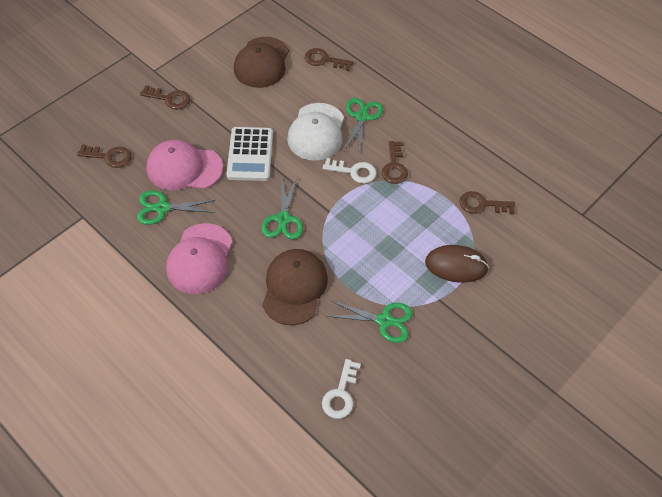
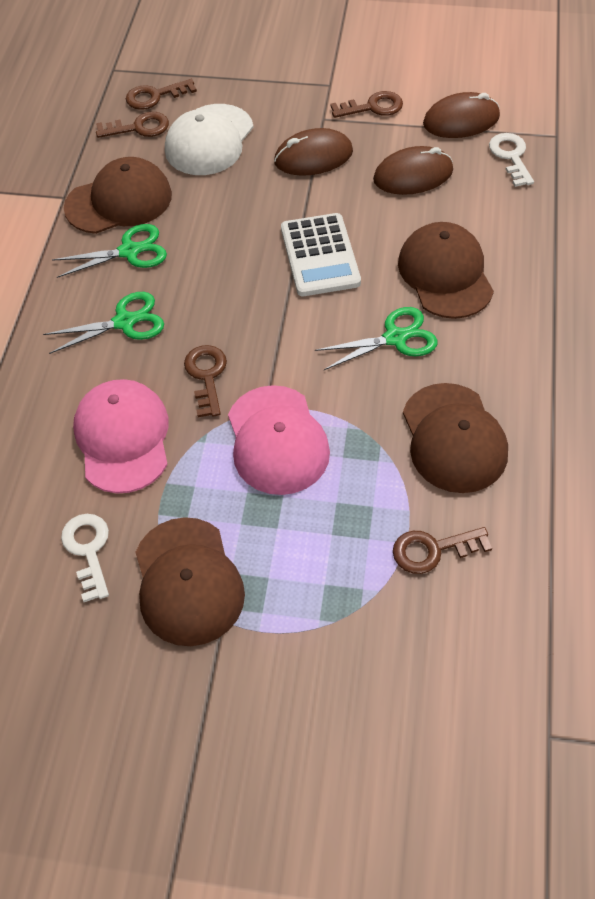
brown cap: [234,37,289,88] [262,249,328,325] = 2 -> [64,157,172,234] [135,517,245,646] [398,222,494,319] [403,383,508,493] = 4
brown mouse: [425,245,489,283] = 1 -> [274,128,353,176] [373,146,453,195] [423,92,500,138] = 3
green scissors: [137,190,215,225] [261,178,303,239] [327,300,413,343] [344,98,383,153] = 4 -> [43,292,164,354] [52,224,167,278] [315,307,438,370] = 3

